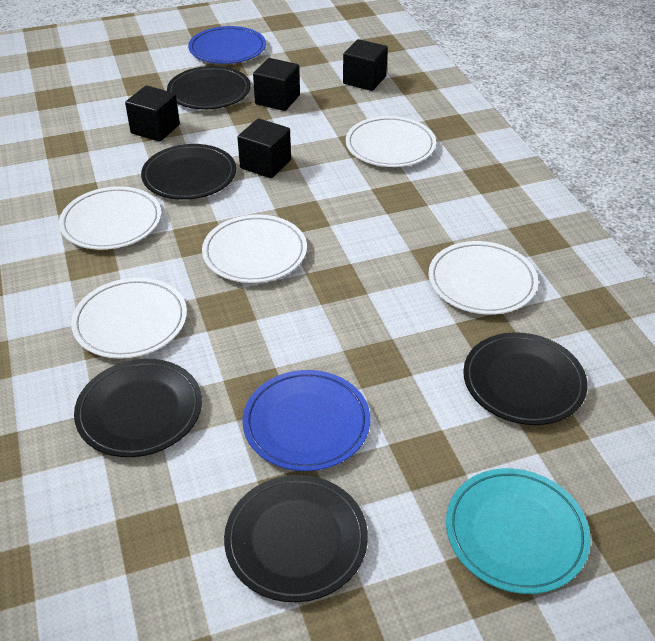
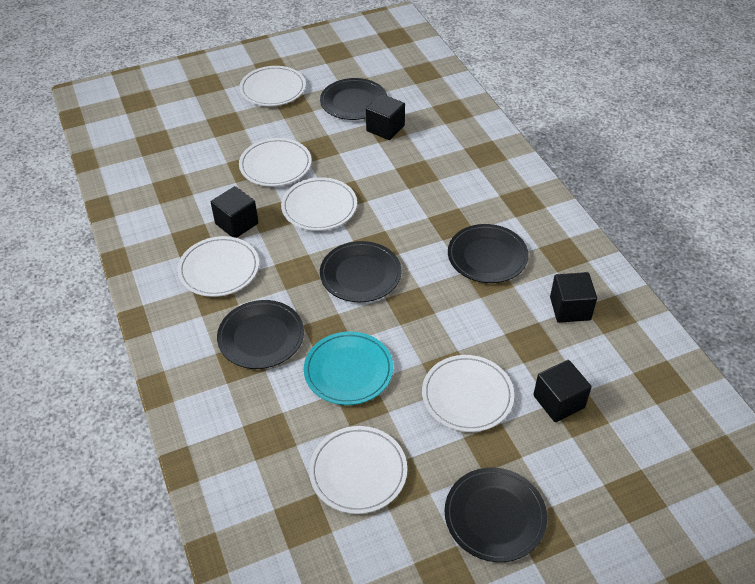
blue plate: [188,26,266,64] [242,370,370,471] = 2 -> none = 0
white plate: [59,186,161,250] [71,278,187,359] [202,214,307,283] [346,116,436,167] [428,241,538,315] = 5 -> [177,236,259,297] [239,66,306,106] [239,138,312,186] [281,177,357,231] [309,426,407,514] [422,355,514,432] = 6

